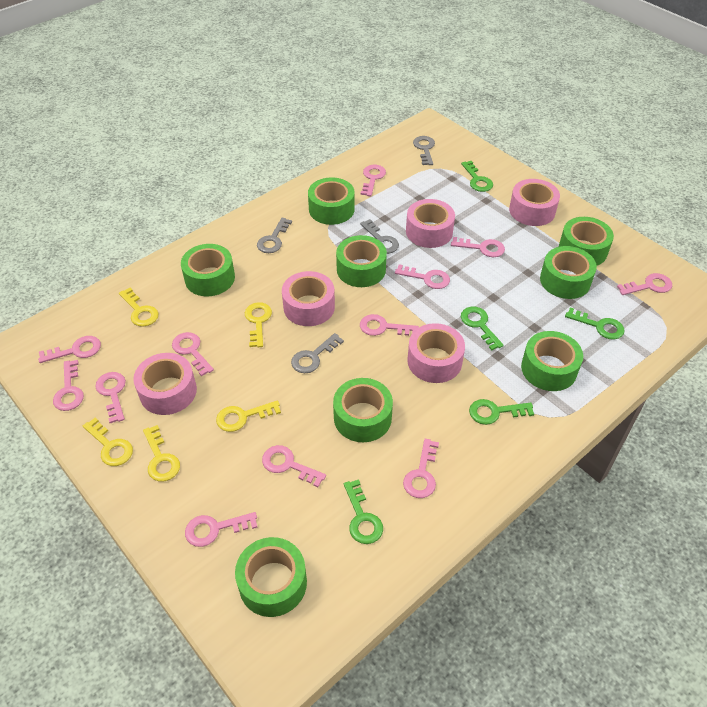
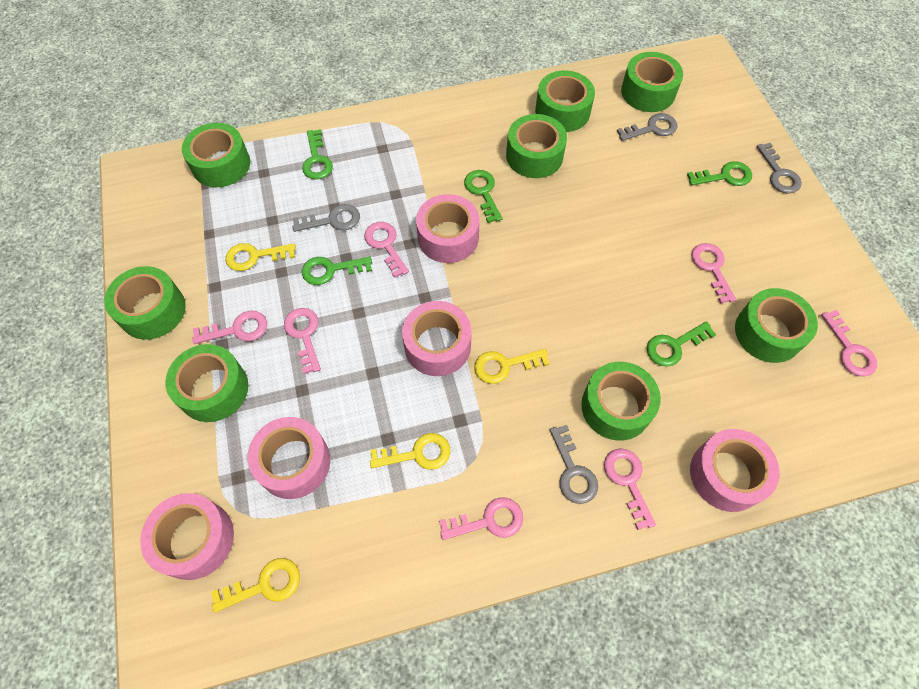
pink key: [38,336,101,363] [53,360,84,411] [95,372,126,423] [172,332,214,376] [185,512,258,547] [262,445,326,487] [360,314,419,336] [361,165,386,196] [395,264,450,289] [403,439,439,498] [451,237,505,257] [617,273,672,295] = 12 -> [192,311,267,344] [284,308,321,374] [364,222,409,278] [439,497,523,540] [604,448,656,530] [691,243,736,304] [821,310,877,377] = 7
yellow key: [83,418,133,466] [119,288,159,327] [143,425,180,481] [216,400,281,432] [245,302,272,347] = 5 -> [211,558,300,613] [225,243,296,271] [370,433,450,470] [474,349,550,384] = 4

